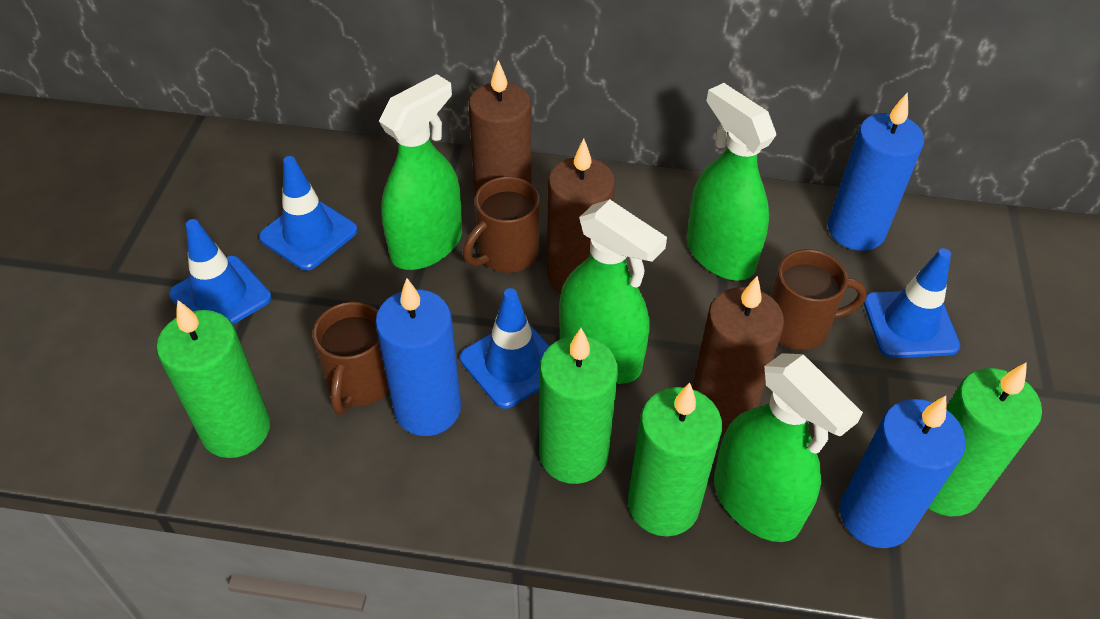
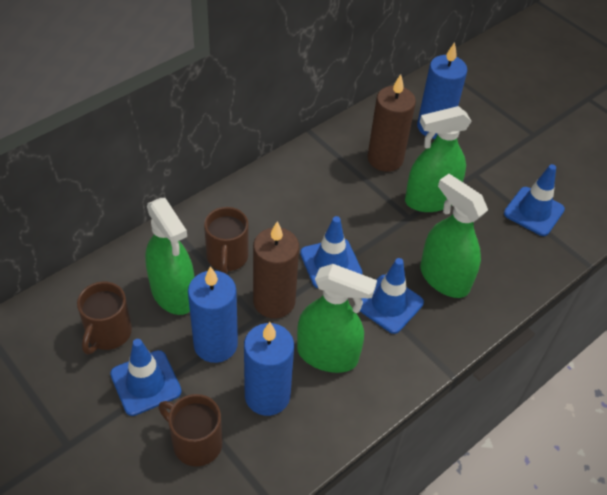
brown candle: [469,60,532,195] [547,138,615,294] [692,276,784,433] = 3 -> [253,221,299,318] [368,74,416,172] = 2
green candle: [156,300,270,458] [539,328,618,484] [628,383,722,536] [928,362,1042,516] = 4 -> none = 0

